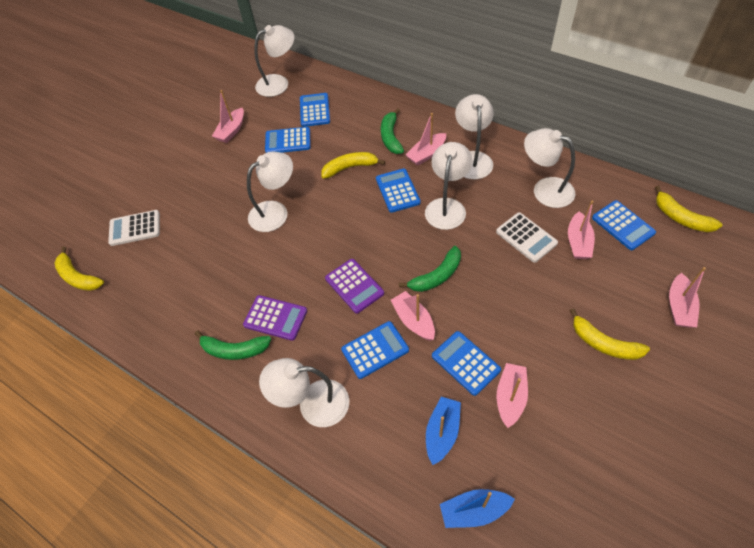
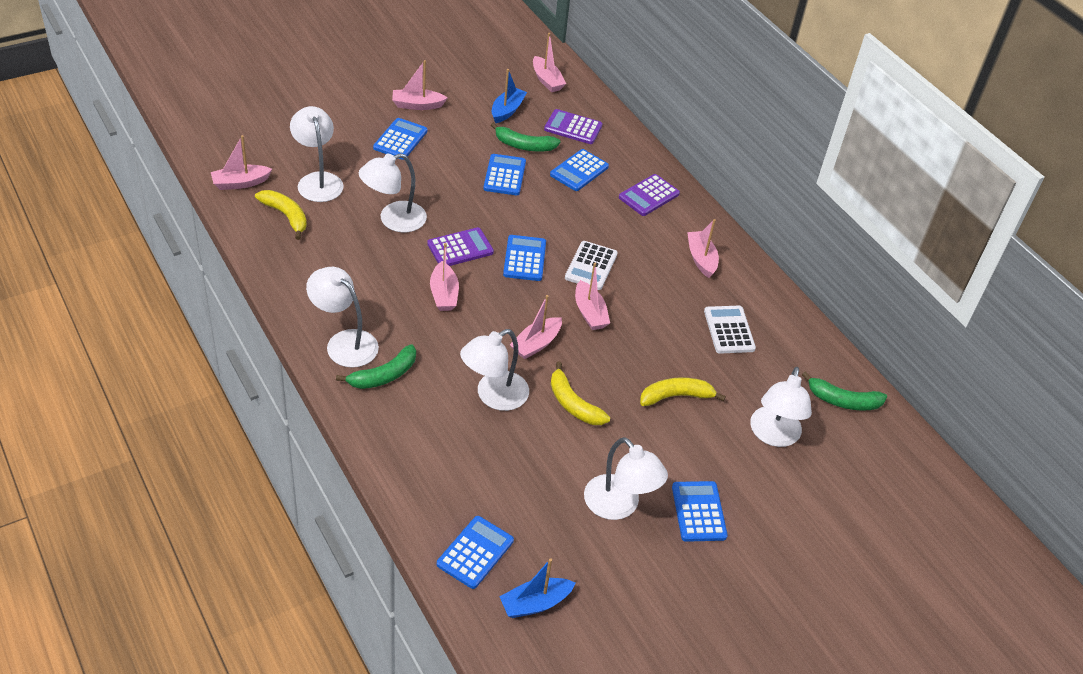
pink boat: [212,90,244,143] [391,291,435,341] [406,113,446,166] [497,363,528,428] [568,200,595,259] [669,267,706,327] = 6 -> [211,135,272,190] [392,60,448,110] [430,243,459,311] [510,295,562,359] [533,33,566,92] [575,263,610,330] [687,219,719,278] = 7
purple calculator: [243,295,307,341] [325,259,384,314] = 2 -> [427,227,494,266] [544,109,603,144] [619,174,680,216] = 3
yellow banana: [54,246,104,291] [321,152,385,179] [569,308,650,360] [655,186,722,232] = 4 -> [255,190,307,240] [551,362,610,425] [640,377,726,406] = 3

